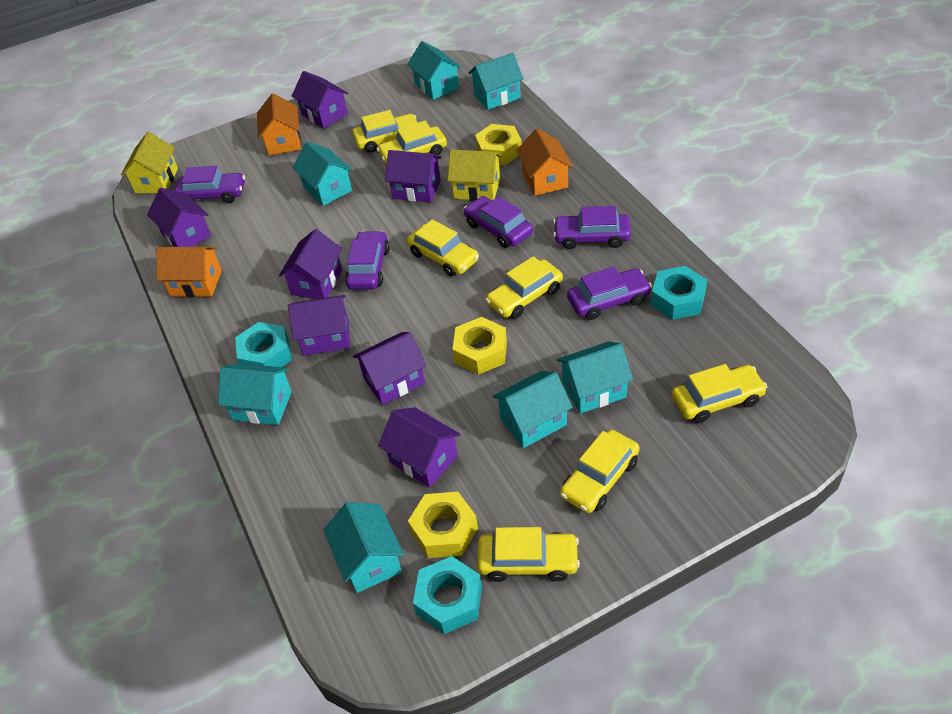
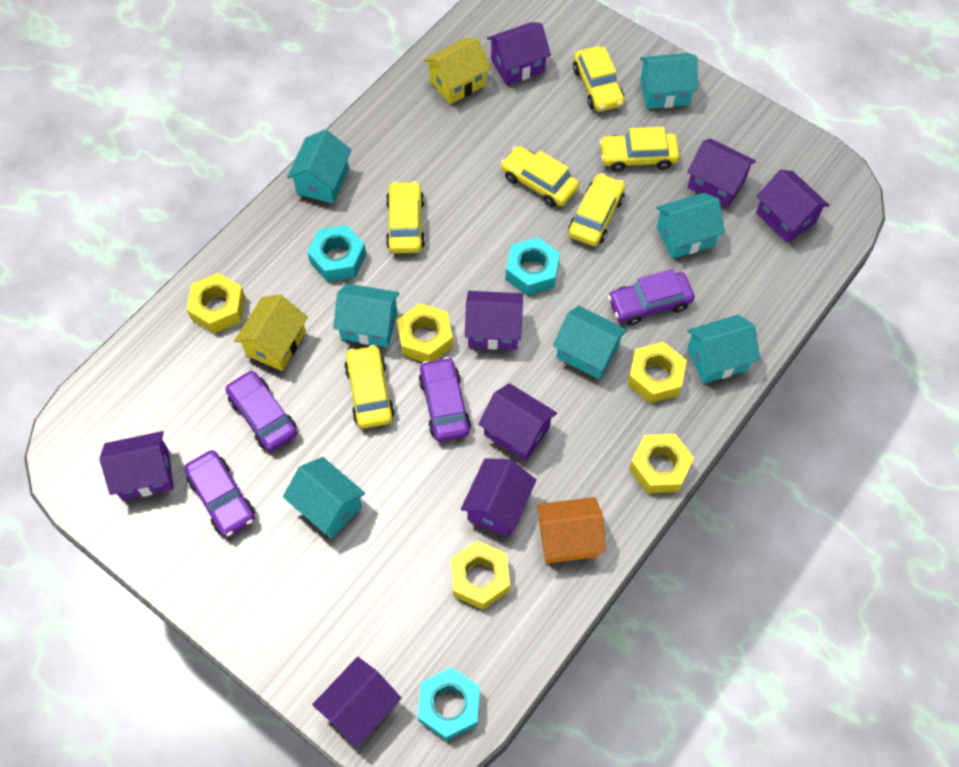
orange house: [156,247,222,297] [257,94,301,155] [516,128,573,196] = 3 -> [536,497,606,563] = 1
purple car: [174,166,245,203] [345,231,390,289] [464,196,533,248] [553,206,631,249] [567,267,652,320] = 5 -> [184,450,255,537] [225,370,297,452] [419,357,471,442] [608,269,695,326] = 4
purple house: [147,188,211,247] [279,229,342,299] [288,295,350,356] [292,71,348,129] [353,332,427,405] [378,407,461,487] [385,150,441,203] = 7 -> [99,431,174,500] [312,657,401,748] [461,458,537,537] [465,291,523,350] [478,383,557,461] [487,22,551,85] [687,138,756,208] [756,170,830,243] = 8
yellow car: [352,110,417,153] [376,121,447,165] [407,219,479,276] [477,527,580,582] [485,256,563,319] [560,430,640,513] [672,364,767,423] = 7 -> [344,345,395,429] [386,181,425,253] [501,146,579,207] [568,173,625,246] [573,46,624,112] [599,127,680,172] = 6
yellow nut: [408,492,478,558] [452,317,507,375] [475,124,522,165] = 3 -> [186,273,245,334] [397,303,453,362] [450,541,510,610] [627,342,687,403] [629,434,694,493] = 5

